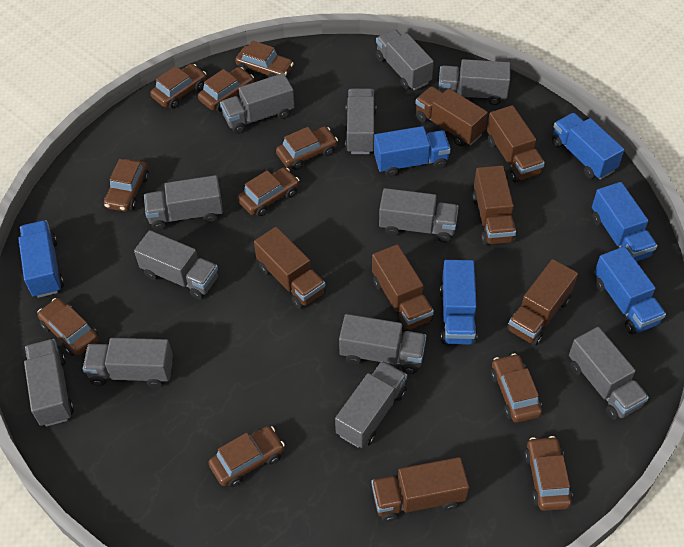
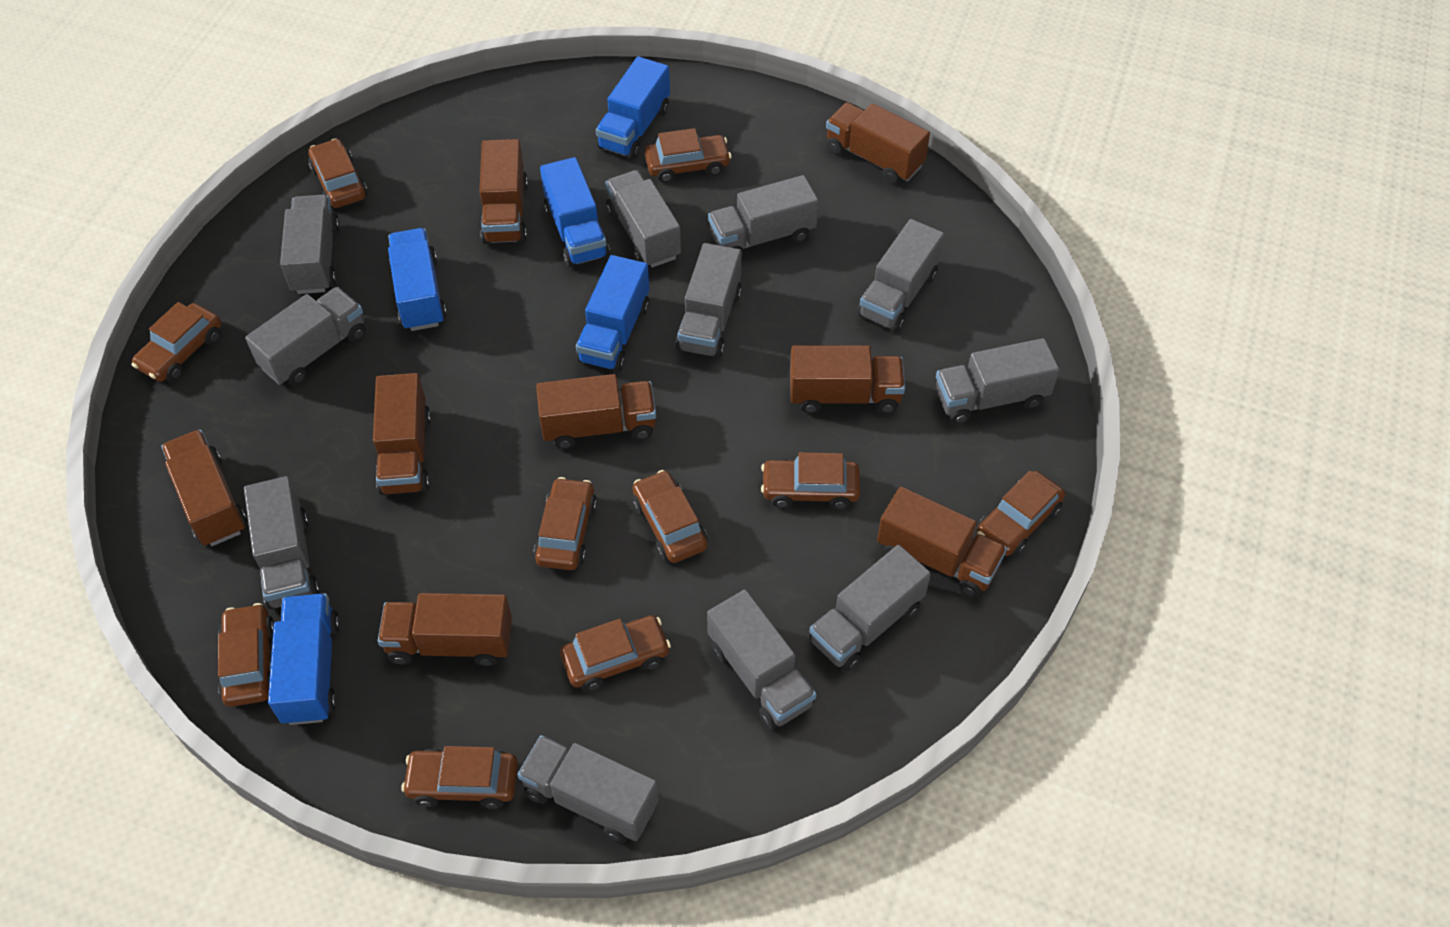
blue truck: [18,220,64,298] [374,126,451,177] [439,260,477,345] [552,113,624,180] [592,182,658,262] [594,246,666,334] = 6 -> [268,593,340,725] [388,228,447,331] [540,157,610,267] [576,255,650,372] [596,56,670,159] = 5
brown truck: [254,227,326,309] [371,457,469,522] [372,244,434,332] [415,86,488,146] [472,165,516,245] [487,105,545,183] [507,259,578,346] = 7 -> [161,429,247,546] [373,373,431,495] [378,593,512,666] [479,139,528,244] [536,374,656,449] [790,345,905,413] [826,102,930,184] [877,487,1007,597] = 8
grey truck: [24,339,74,427] [83,338,173,388] [134,230,218,299] [144,175,223,231] [220,73,295,134] [335,361,407,448] [339,314,427,374] [345,88,376,154] [376,29,434,90] [379,188,459,242] [439,59,511,105] [569,327,649,420] = 12 -> [244,476,320,609] [245,287,366,385] [280,195,340,294] [517,735,659,843] [605,170,681,267] [676,243,742,358] [707,590,816,729] [708,175,819,257] [809,545,931,672] [858,219,945,332] [936,338,1060,424] = 11

